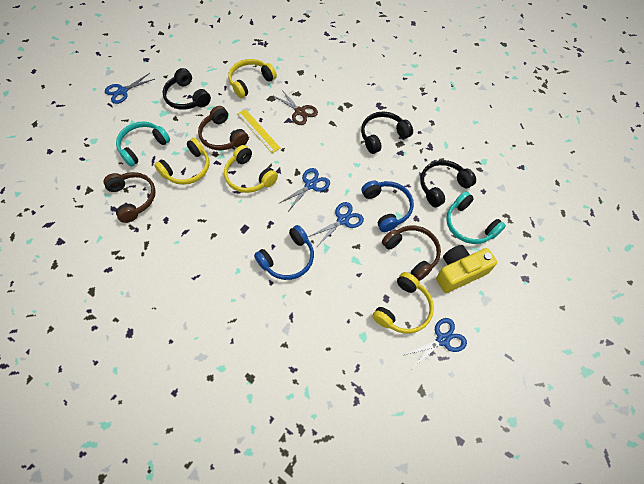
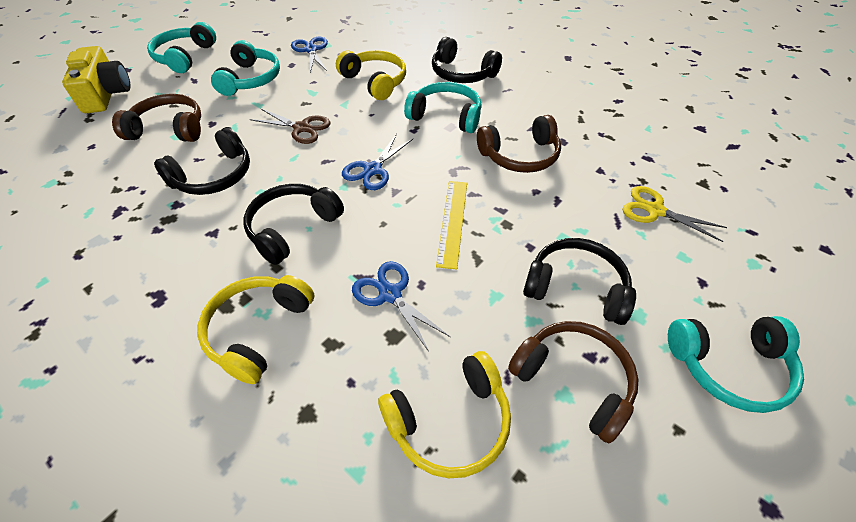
black headphones: [162,68,211,110] [361,111,413,154] [420,160,476,207] = 3 -> [154,127,250,195] [244,184,344,265] [432,37,502,83] [523,238,636,325] = 4
blue headphones: [254,225,314,280] [361,180,414,232] = 2 -> none = 0
blue scissors: [105,73,155,104] [278,168,330,210] [308,202,364,246] [404,318,467,367] = 4 -> [291,37,328,73] [342,134,413,190] [352,261,450,352] = 3
turquoise headphones: [116,121,170,167] [446,191,506,244] = 2 -> [147,22,216,73] [211,40,280,96] [404,82,482,133] [668,316,804,413] = 4
yellow headphones: [154,138,209,185] [224,145,278,193] [228,59,277,98] [372,272,434,334] = 4 -> [197,275,315,384] [336,50,406,100] [378,351,511,478] = 3
yellow scissors: none = 0 -> [622,186,727,242] = 1

